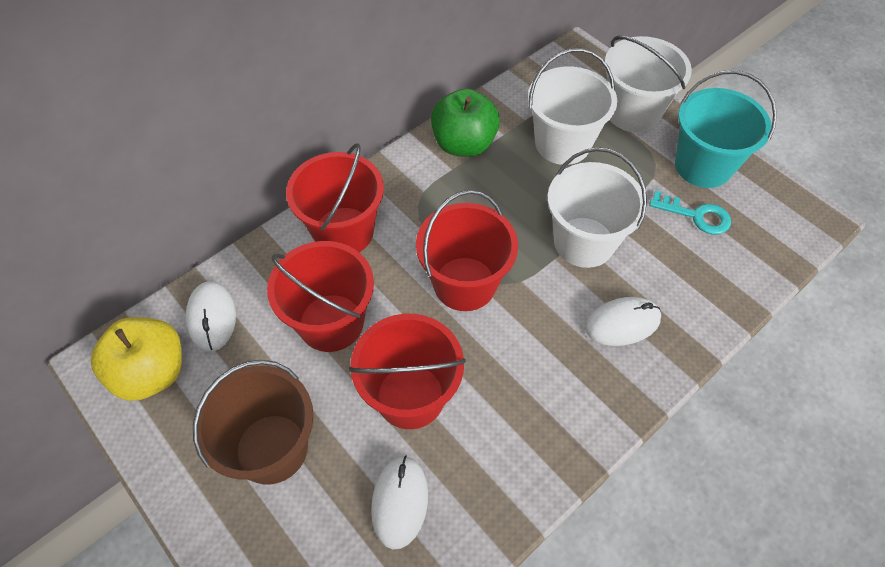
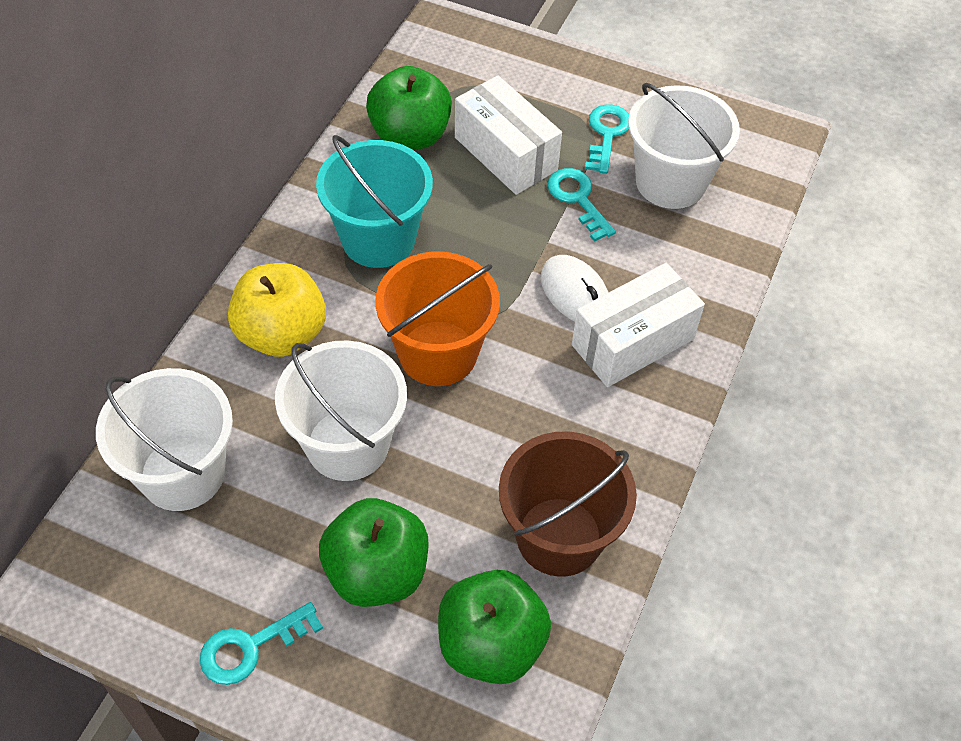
green apple: [431,88,500,157] = 1 -> [319,498,428,607] [366,66,452,150] [438,570,551,684] = 3
orange bucket: none = 0 -> [375,252,500,386] = 1
red bucket: [267,241,374,352] [286,143,384,252] [349,314,466,429] [416,190,518,311] = 4 -> none = 0
turquoise key: [649,191,731,235] = 1 -> [200,602,323,685] [547,168,616,242] [585,105,629,174] = 3
white box: none = 0 -> [455,75,562,195] [572,263,705,387] = 2
white mouse: [186,281,236,352] [371,455,428,549] [585,297,661,346] = 3 -> [541,255,609,321] = 1

